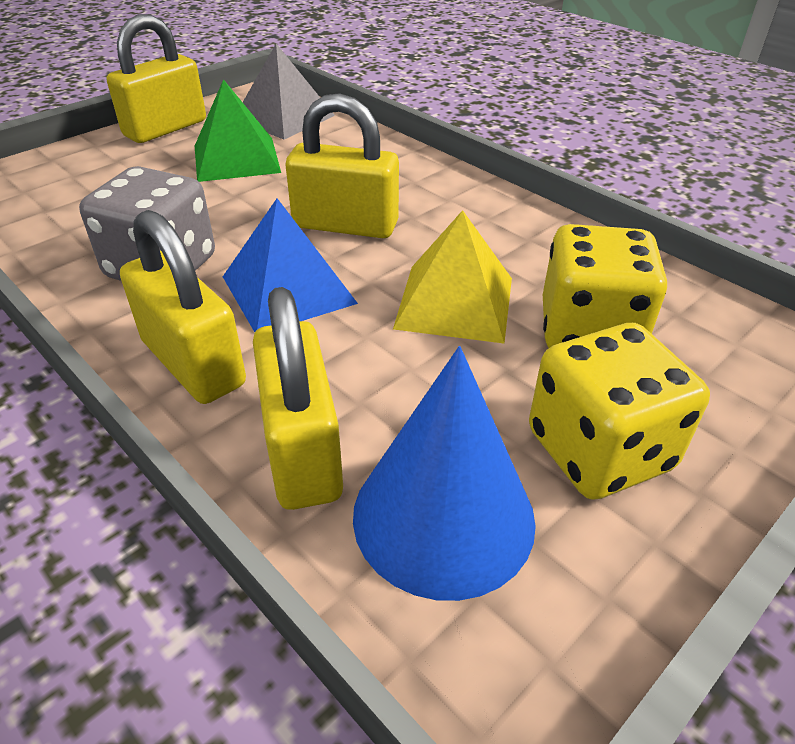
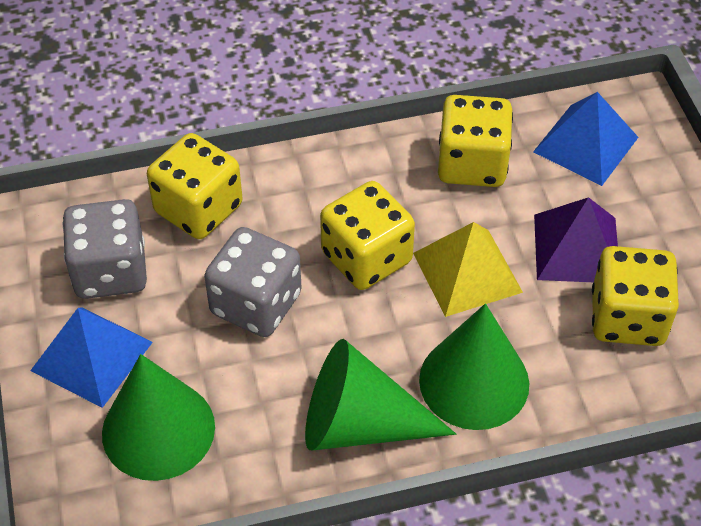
blue cone: [353,346,536,601] = 1 -> none = 0
blue pyramid: [223,198,358,332] = 1 -> [30,308,153,408] [533,92,639,186] = 2
green cone: none = 0 -> [102,354,215,481] [305,339,456,450] [419,303,529,430] = 3
green pyramid: [195,79,281,182] = 1 -> none = 0
grey dice: [79,166,215,281] = 1 -> [63,199,147,299] [204,227,302,337] = 2
grey pyramid: [243,44,335,140] = 1 -> none = 0
purple pyramid: none = 0 -> [534,197,618,282] = 1
yellow dice: [529,323,710,500] [543,224,667,348] = 2 -> [147,133,243,239] [320,181,415,290] [438,95,513,187] [592,246,679,346] = 4
yellow padlock: [107,14,206,143] [120,210,246,404] [253,287,343,510] [286,93,399,238] = 4 -> none = 0

